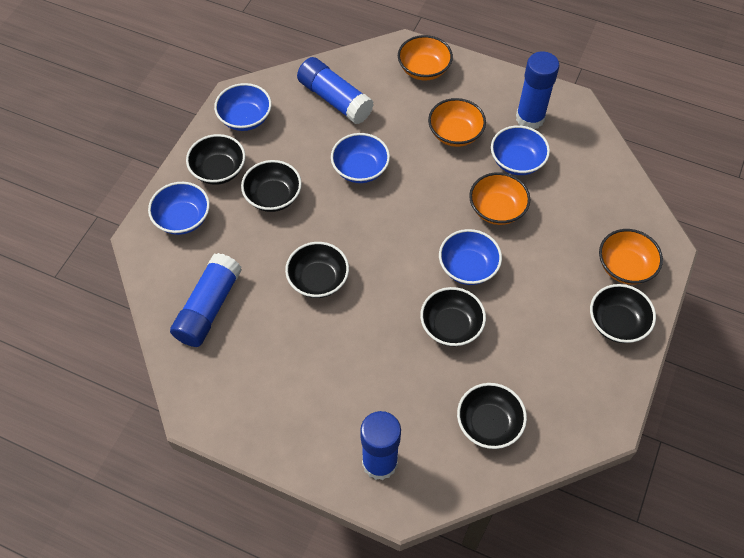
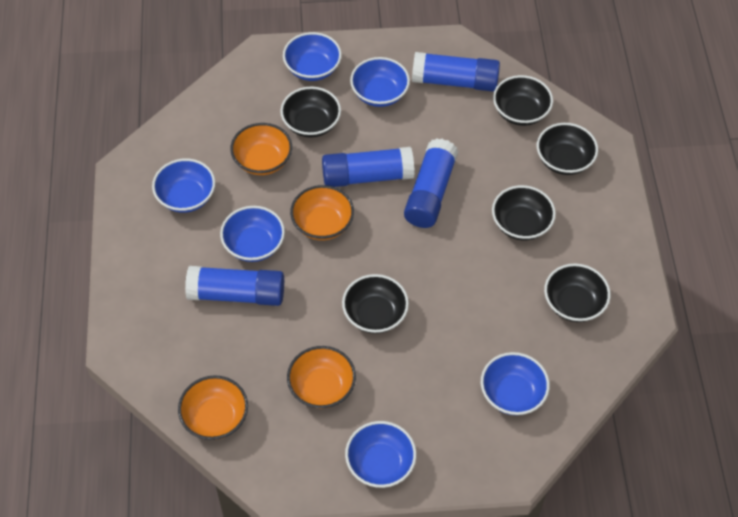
blue bowl: [148,182,210,235] [214,83,272,131] [331,133,390,183] [439,229,502,285] [491,125,550,175] = 5 -> [152,159,215,213] [220,206,285,262] [283,32,342,81] [345,421,416,488] [350,57,410,107] [481,352,550,415] = 6

